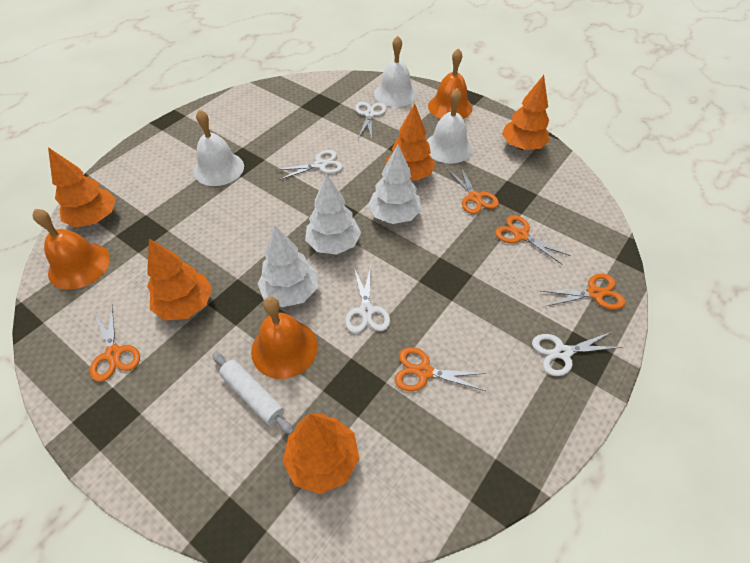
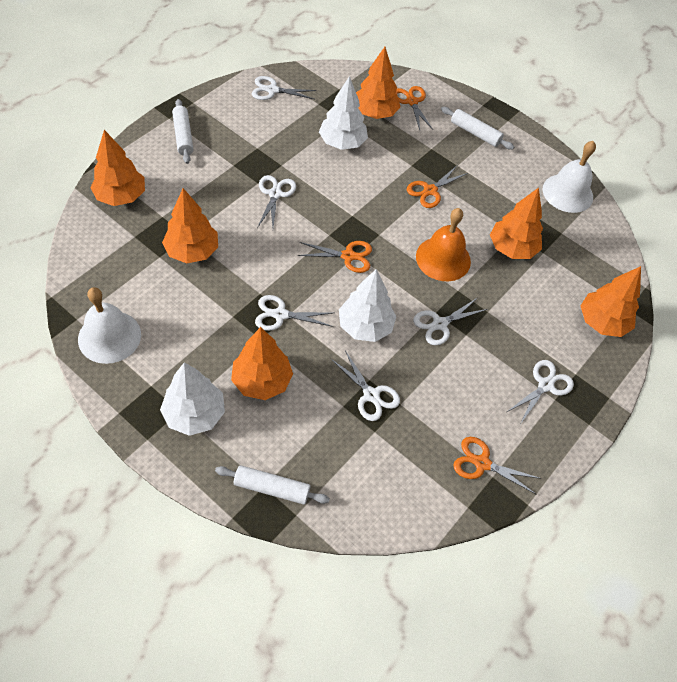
orange bell: [33,209,110,290] [251,297,318,379] [428,48,472,119] = 3 -> [416,208,471,281] = 1
orange scissors: [90,306,140,382] [395,347,487,391] [447,165,499,214] [495,215,571,265] [541,274,625,310] = 5 -> [297,241,372,273] [396,86,433,130] [407,166,468,208] [453,437,541,495] = 4
orange tree: [48,147,116,227] [147,239,212,321] [283,414,359,494] [386,104,435,181] [502,75,550,150] = 5 -> [90,130,145,206] [162,188,218,264] [231,327,293,400] [356,47,401,119] [490,188,543,259] [580,266,641,337] = 6
white bell: [194,109,244,186] [374,36,417,107] [427,88,473,164] = 3 -> [78,287,141,364] [543,141,596,213] = 2
white rolling pin: [213,352,294,434] = 1 -> [172,99,193,164] [215,465,330,505] [441,107,514,150] = 3
white scissors: [276,150,343,180] [345,266,390,333] [355,102,387,139] [532,332,622,376] = 4 -> [252,76,317,100] [255,295,333,331] [257,175,296,228] [331,350,400,421] [413,298,488,346] [507,360,574,424] = 6

